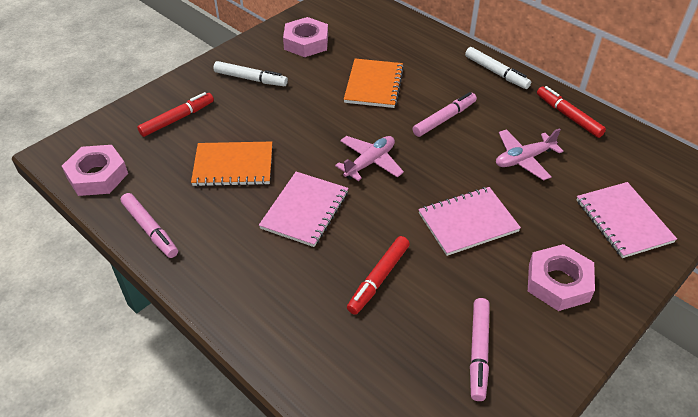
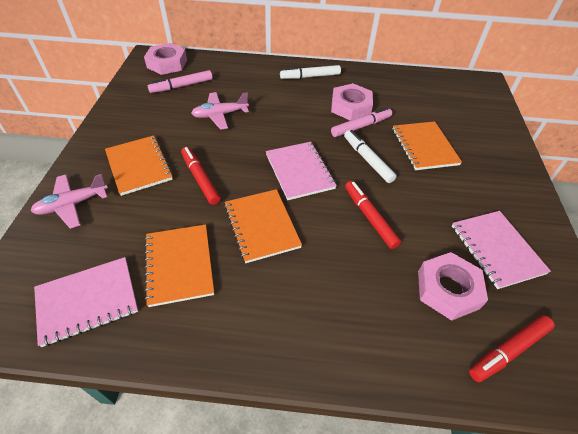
orange notebook: [191,141,272,187] [344,59,404,108] = 2 -> [105,135,173,196] [144,224,214,307] [224,189,302,263] [393,121,462,170] = 4
pink marker: [121,193,178,258] [412,92,477,137] [470,298,490,401] = 3 -> [148,70,213,93] [331,107,392,137] = 2

